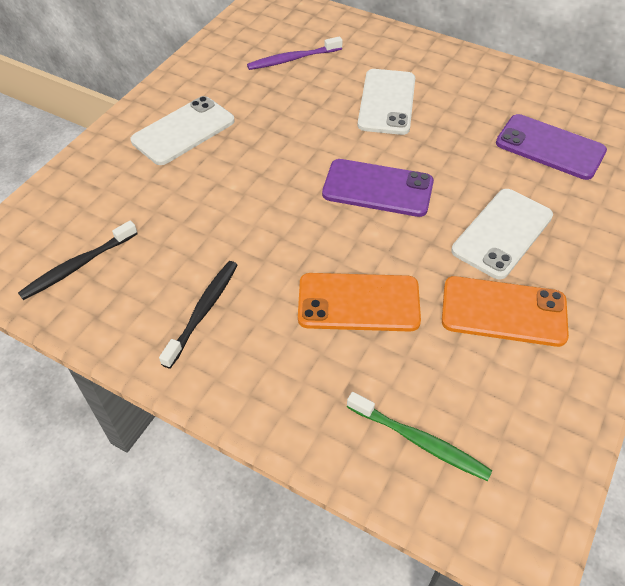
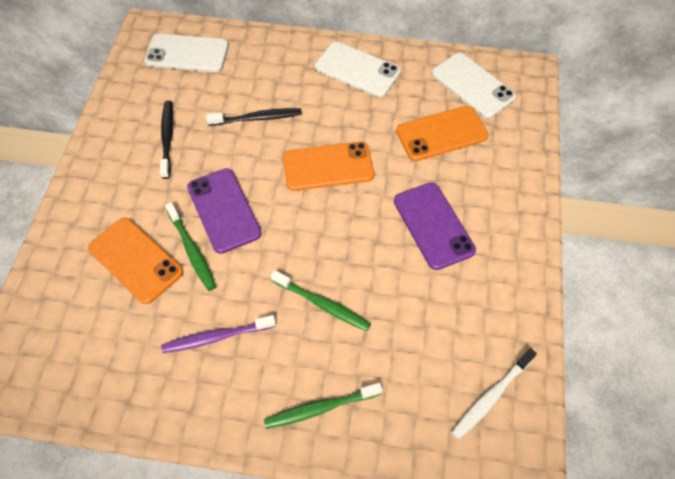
green toothbrush: [347,392,492,481] = 1 -> [165,202,216,291] [264,383,383,429] [271,270,371,331] = 3
orange phone: [298,273,421,332] [442,276,569,347] = 2 -> [88,218,183,304] [283,142,374,191] [396,106,488,161] = 3
white toothbrush: none = 0 -> [451,348,537,439] = 1

